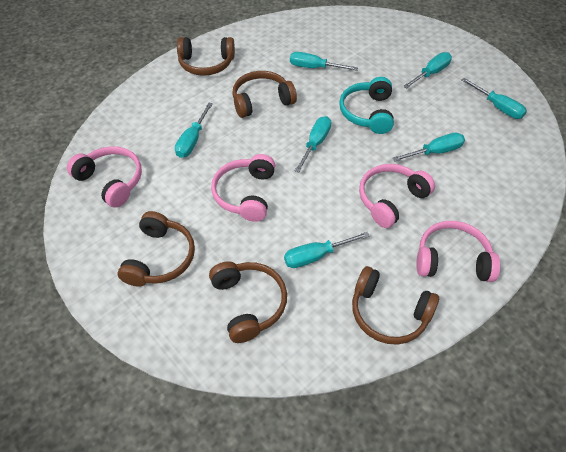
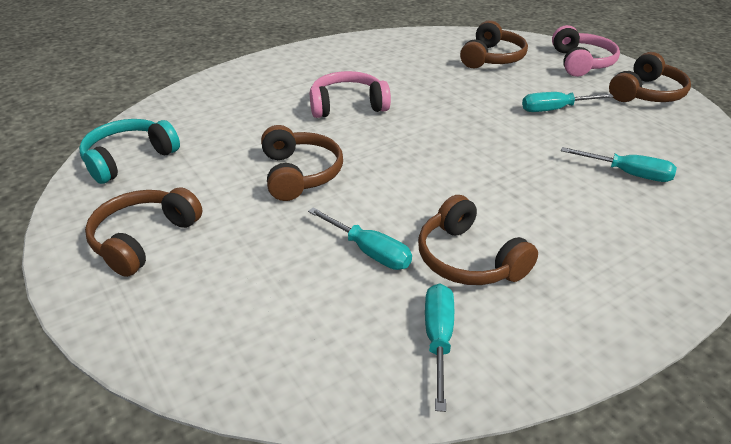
pink headphones: [67,146,142,208] [211,154,275,222] [359,164,435,228] [416,221,500,282] = 4 -> [310,71,391,118] [552,25,620,77] = 2
turquoise screwdriver: [175,103,213,158] [284,232,370,268] [290,52,358,71] [295,116,331,173] [392,133,465,162] [403,52,452,89] [462,78,527,119] = 7 -> [308,207,412,270] [425,284,454,412] [522,92,614,112] [561,147,677,182] = 4

